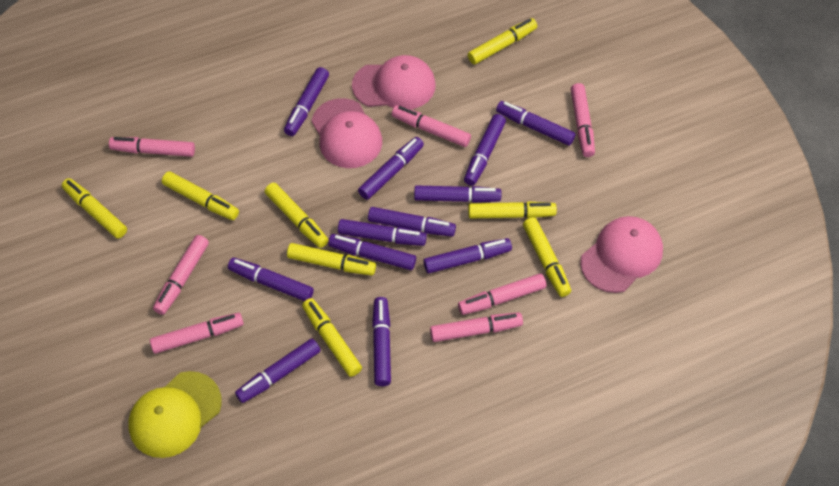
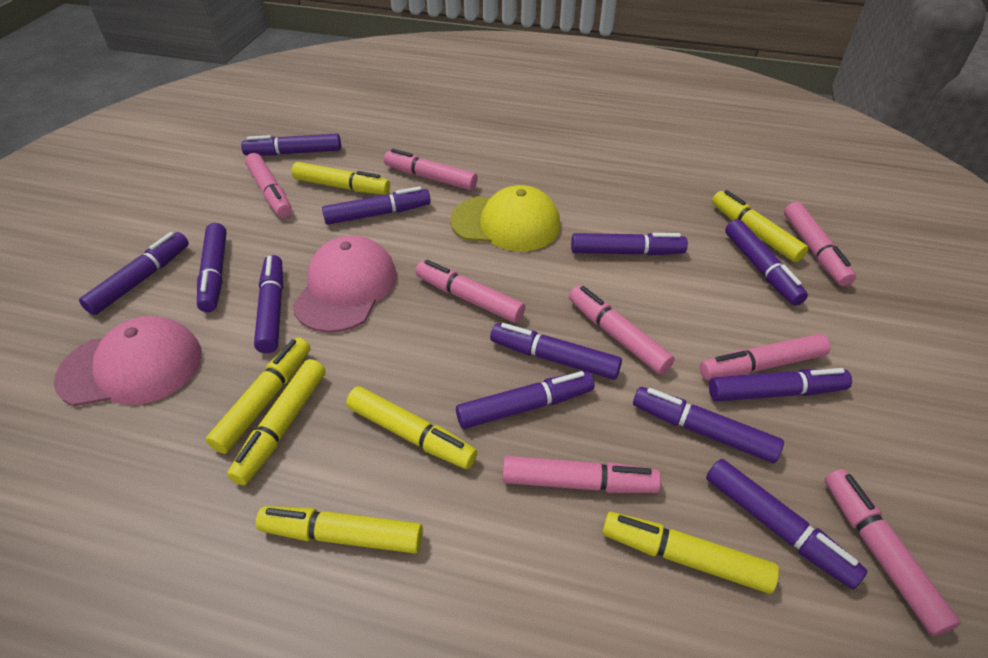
pink cap: [311,98,382,168] [352,55,436,109] [580,216,663,293] = 3 -> [54,316,202,406] [292,235,397,333] = 2
pink marker: [109,137,195,157] [150,313,244,354] [153,235,209,315] [392,105,471,147] [430,312,523,342] [458,273,546,315] [571,83,595,157] = 7 -> [245,153,292,218] [384,149,478,190] [415,260,525,323] [502,456,661,493] [569,286,674,374] [700,333,830,380] [784,202,856,286] [824,469,961,636] = 8
yellow marker: [62,178,127,239] [162,171,239,220] [265,183,329,248] [287,243,376,276] [302,298,362,377] [468,18,537,64] [468,201,557,218] [523,217,571,297] = 8 -> [206,338,310,454] [227,359,325,485] [256,506,423,553] [291,162,390,195] [346,386,477,469] [602,512,779,594] [712,190,808,262] = 7

